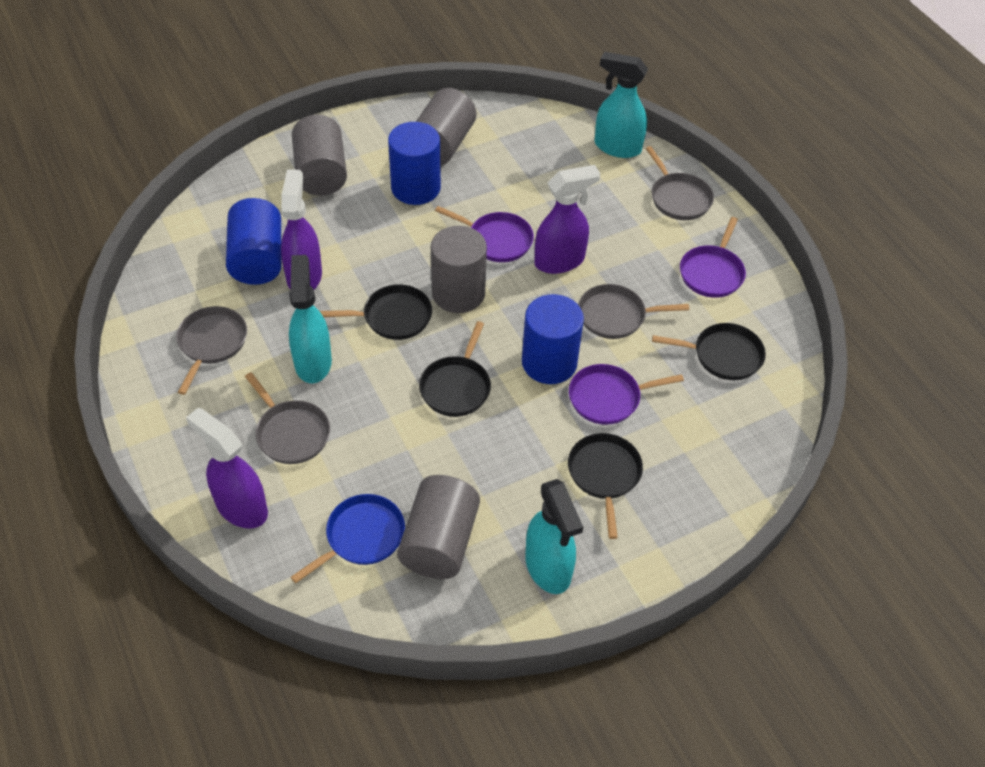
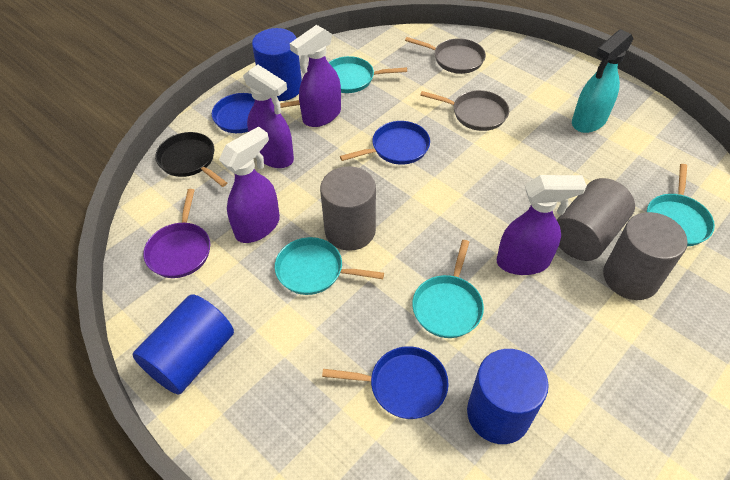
black pan: [320,285,432,340] [419,321,491,417] [568,433,643,539] [652,323,766,380] = 4 -> [155,132,227,187] = 1
blue pan: [291,494,405,583] = 1 -> [212,93,300,133] [322,346,449,419] [340,121,430,165] = 3
grey cylinder: [292,115,347,196] [397,475,480,579] [416,88,476,165] [431,226,487,313] = 4 -> [320,166,376,251] [557,178,635,261] [603,212,688,300] = 3
grey pan: [176,306,247,395] [245,372,330,464] [578,284,689,339] [646,146,714,220] = 4 -> [405,37,486,74] [420,90,509,131] = 2
purple pan: [435,206,534,262] [569,364,684,425] [680,217,746,298] = 3 -> [143,189,210,278] = 1
purple spray bottle: [186,408,268,529] [281,169,322,290] [534,165,600,274] = 3 -> [219,126,280,243] [243,64,294,168] [290,25,341,127] [497,175,587,275] = 4
turquoise pan: none = 0 -> [275,237,384,295] [328,56,407,93] [412,240,484,338] [647,164,715,246] = 4
turquoise spray bottle: [289,255,332,383] [525,479,583,594] [595,52,648,158] = 3 -> [572,29,633,133] = 1

